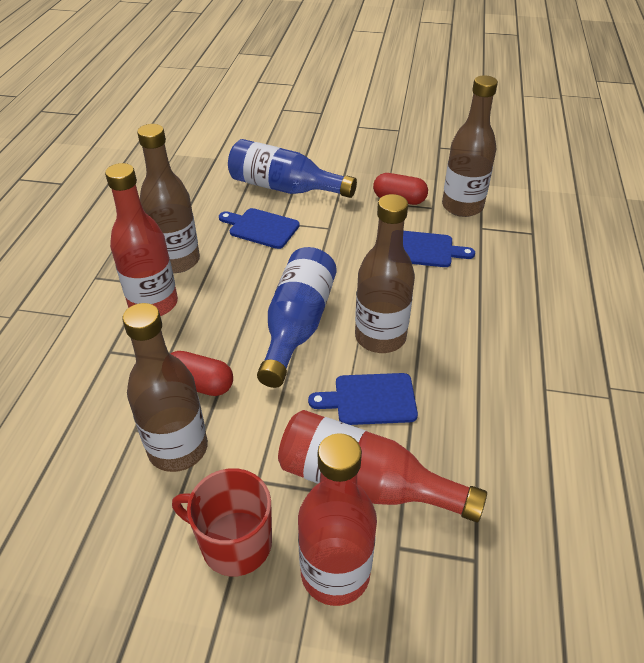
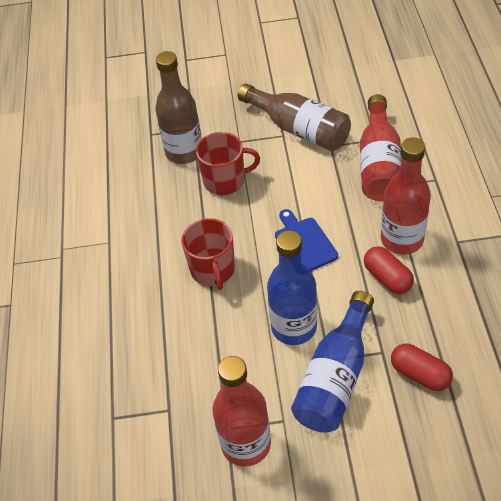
blue cutting board: [219,208,300,249] [308,373,418,425] [403,231,475,267] = 3 -> [275,209,338,271] = 1
brown bottle: [122,303,208,472] [137,124,200,273] [355,194,415,353] [442,75,498,217] = 4 -> [155,51,202,164] [238,83,351,151] = 2
red mug: [172,468,272,576] = 1 -> [181,218,235,290] [196,132,260,195] = 2

